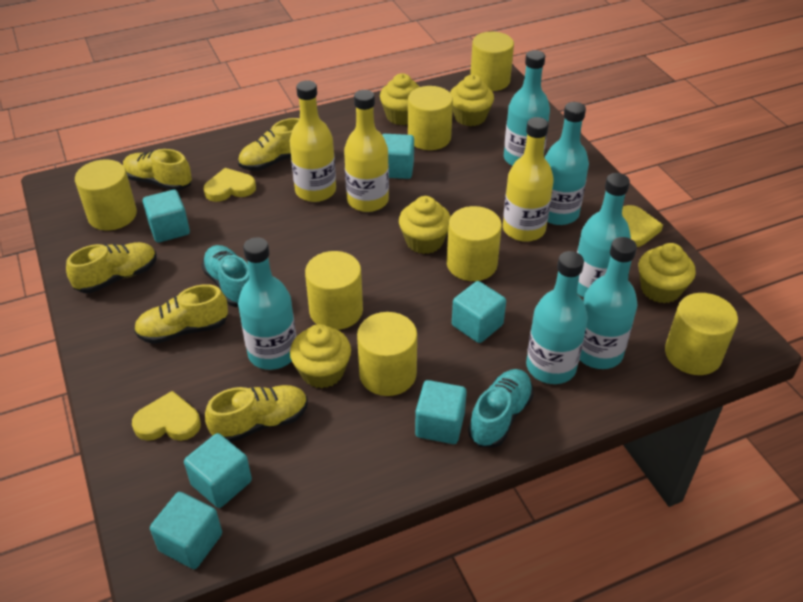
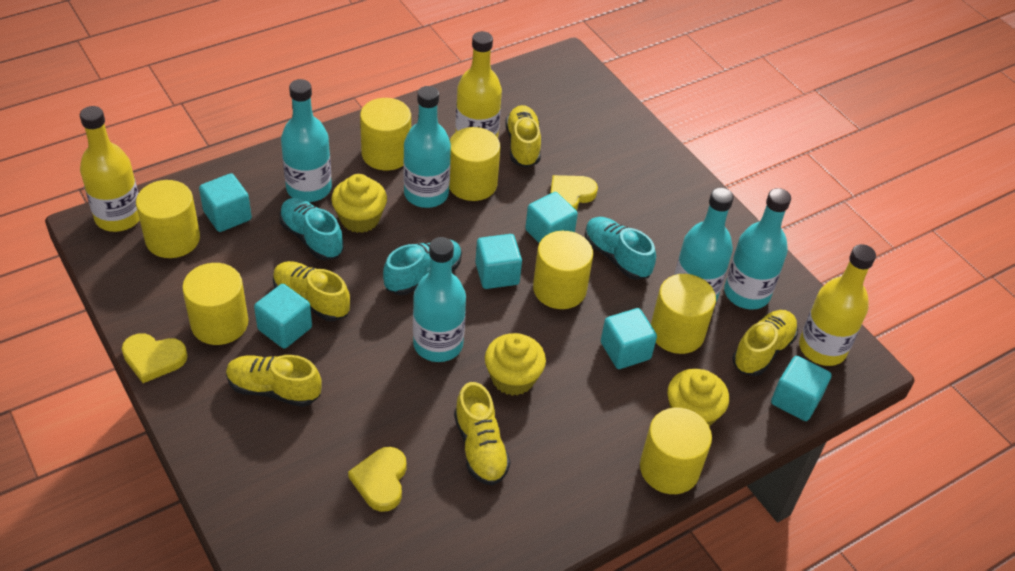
turquoise bottle: [238,237,296,370] [504,50,550,166] [526,251,588,384] [545,102,589,225] [577,173,631,298] [580,237,638,369] = 6 -> [281,79,332,202] [403,86,451,208] [413,237,466,362] [674,187,734,301] [724,188,791,310] = 5
turquoise shoe: [202,245,249,307] [468,369,534,448] = 2 -> [279,198,344,260] [383,240,462,295] [585,217,656,280] = 3
yellow cupcake: [290,324,351,388] [380,73,420,125] [399,196,451,254] [450,74,494,126] [639,243,696,303] = 5 -> [331,174,387,233] [485,333,546,396] [668,369,729,427] = 3

